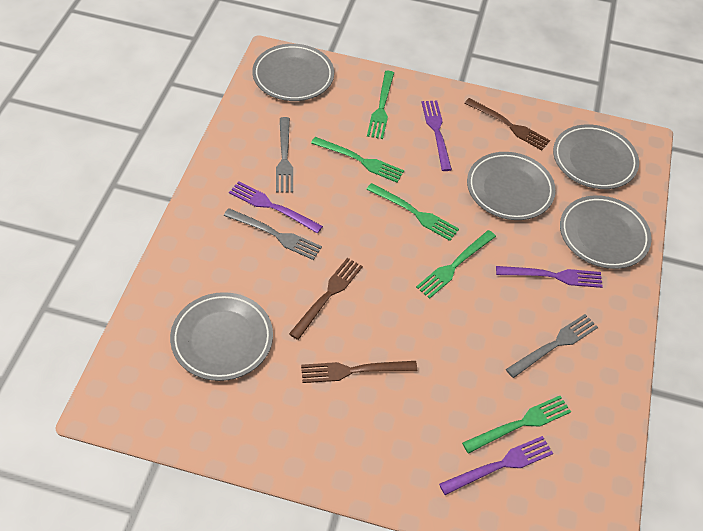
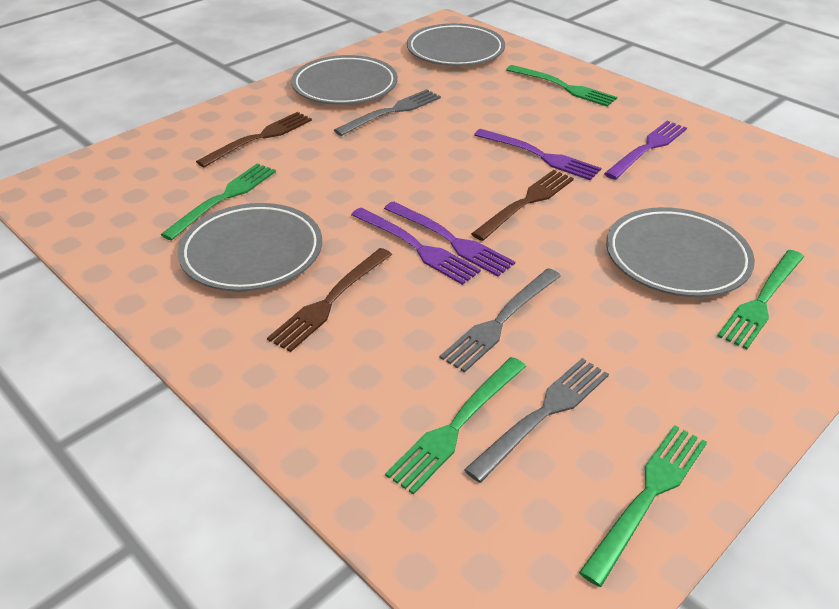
grey plate: [170,292,273,381] [252,44,334,101] [467,152,556,220] [553,124,639,189] [560,195,652,269] = 5 -> [178,203,322,291] [291,55,398,105] [407,23,505,66] [606,207,755,297] = 4

